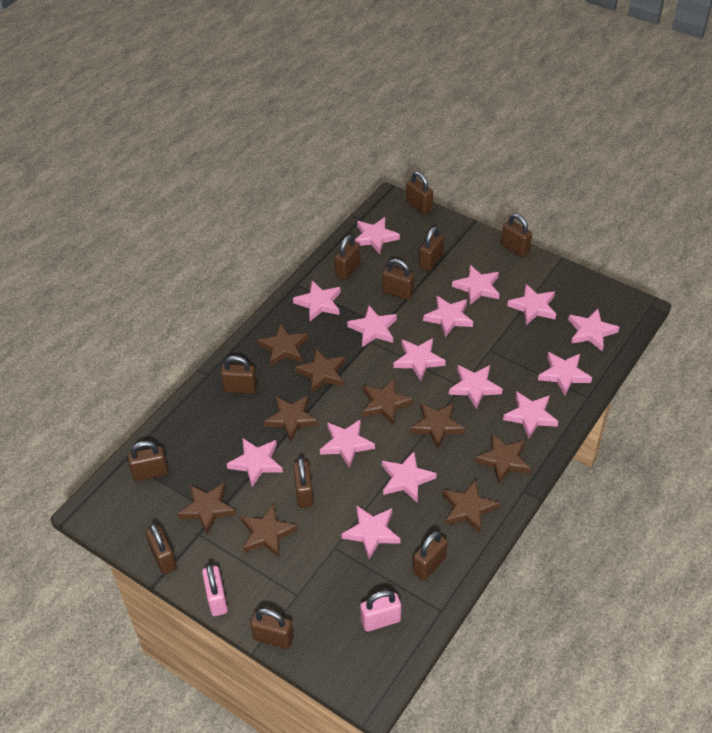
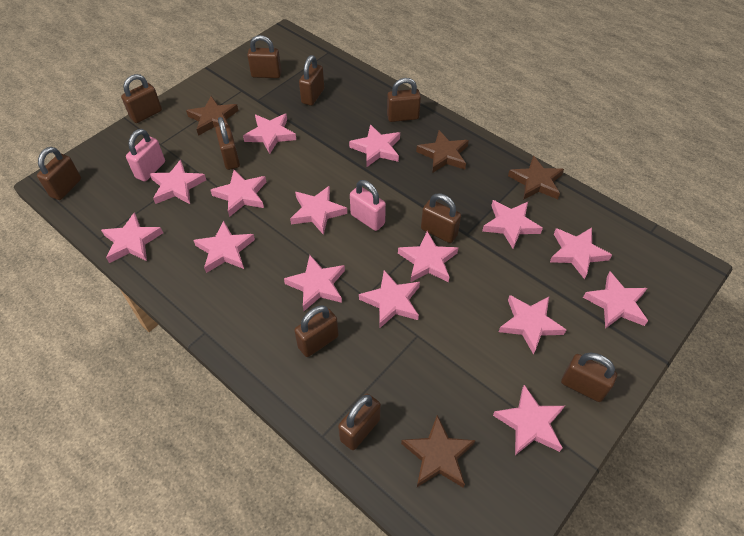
brown padlock: [128,441,168,481] [145,524,177,574] [221,356,257,394] [250,608,294,649] [293,457,313,508] [335,235,360,280] [382,259,414,300] [406,171,433,214] [413,531,448,580] [419,226,444,271] [501,214,532,257] = 11 -> [37,147,81,200] [121,74,162,123] [215,117,240,170] [247,35,282,78] [294,305,339,357] [299,55,324,106] [338,394,381,450] [387,78,421,122] [421,193,461,243] [561,353,617,402] = 10
brown star: [177,483,236,534] [241,503,298,558] [257,323,308,366] [264,396,318,442] [295,348,346,393] [362,379,414,425] [410,403,465,449] [443,480,499,534] [475,434,531,484] = 9 -> [186,96,239,136] [401,415,476,488] [416,130,469,173] [508,155,564,200] = 4

